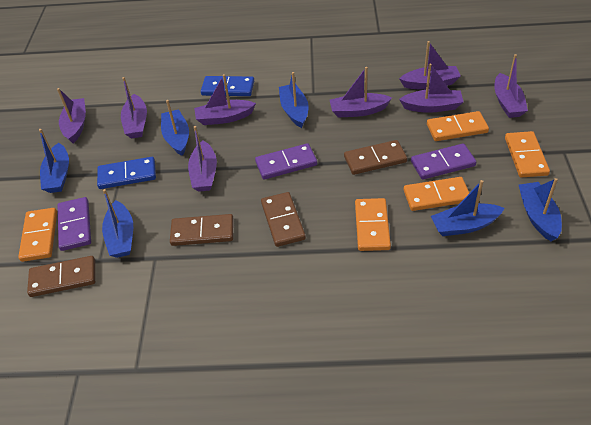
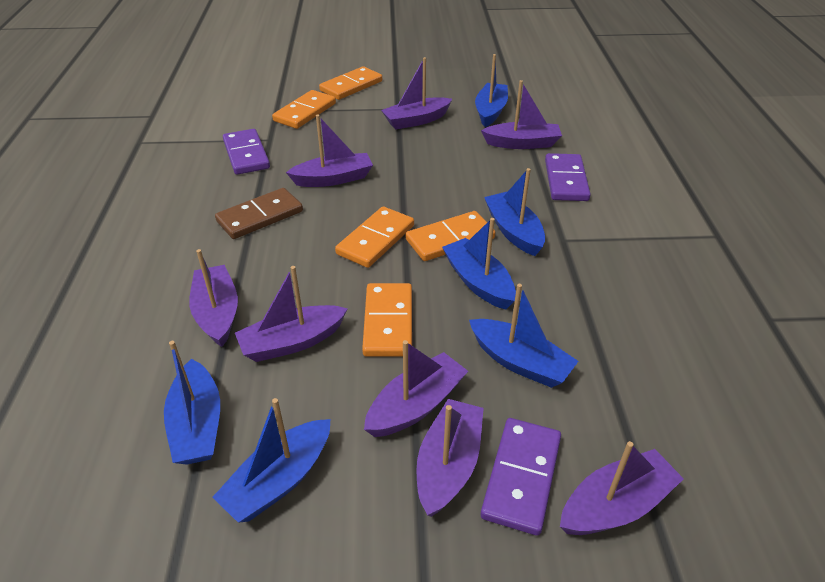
blue domino: [97,157,156,189] [201,76,254,96] = 2 -> none = 0
brown domino: [27,256,95,297] [170,214,234,246] [261,192,306,247] [344,140,407,175] = 4 -> [215,188,303,239] = 1

